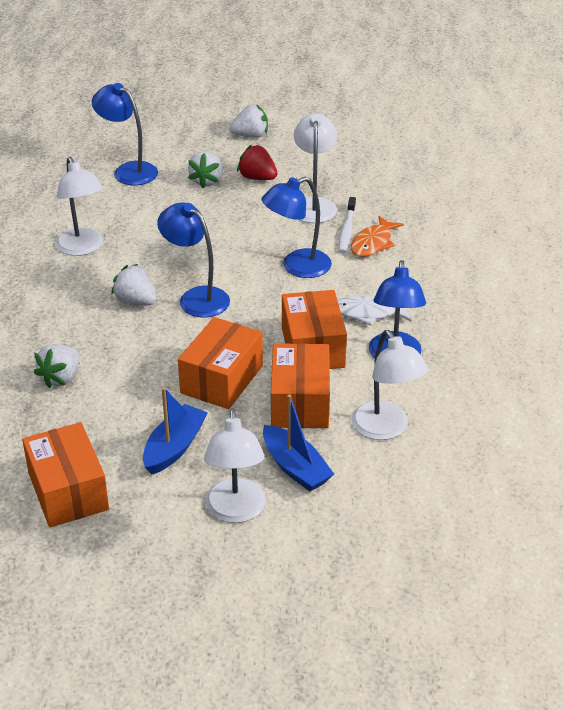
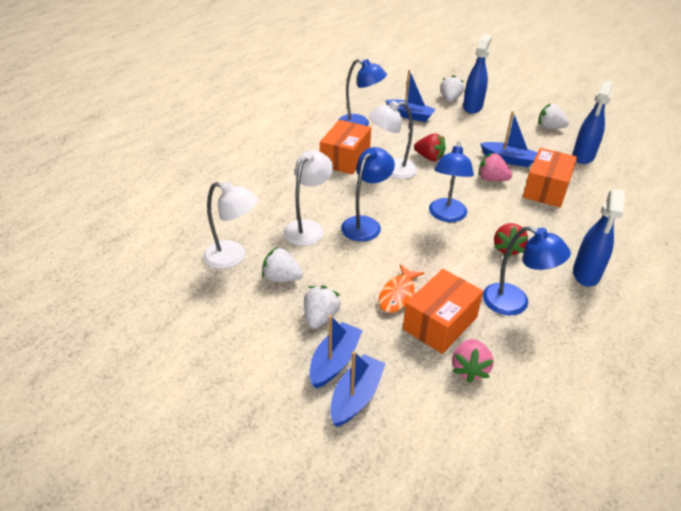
blue boat: [143,387,208,475] [263,394,334,491] = 2 -> [309,315,363,389] [330,351,386,427] [385,70,436,122] [480,111,538,167] = 4
blue spray bottle: none = 0 -> [463,34,492,114] [573,81,613,164] [573,189,625,287] = 3
orange box: [22,422,109,527] [178,317,263,409] [271,343,330,428] [282,290,347,369] = 4 -> [320,120,371,175] [403,269,483,354] [523,148,577,208] = 3
pink strawberry: none = 0 -> [452,339,494,383] [478,152,512,181] = 2
red strawberry: [237,145,278,180] = 1 -> [414,134,446,161] [494,223,528,257] = 2
white fish: [338,296,411,325] = 1 -> none = 0
white lamp: [56,157,103,256] [204,408,266,523] [294,113,337,223] [352,330,428,440] = 4 -> [203,182,258,269] [283,150,333,246] [369,101,418,179] = 3
white toothbrush: [339,197,356,253] = 1 -> none = 0

